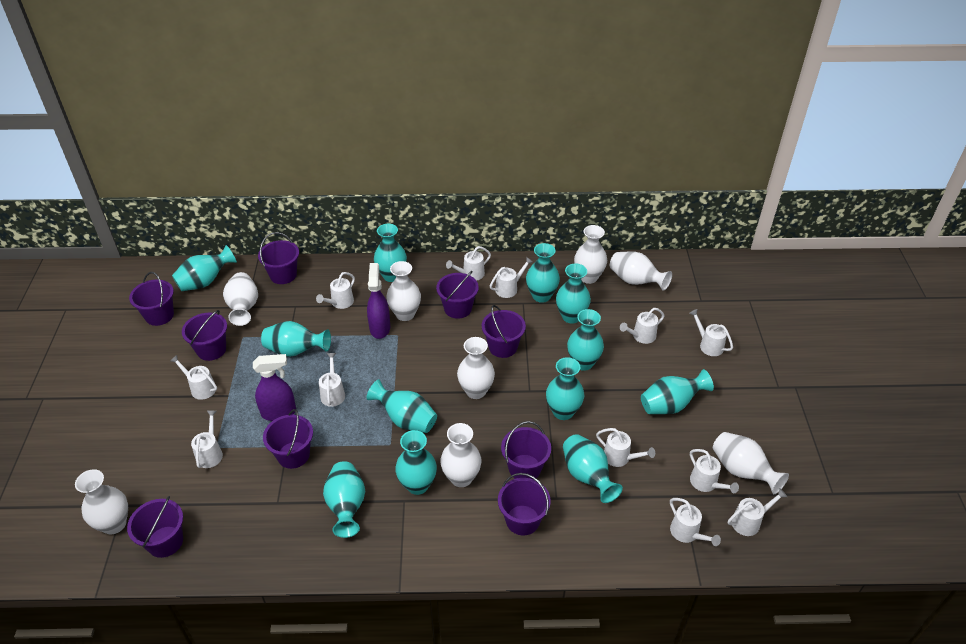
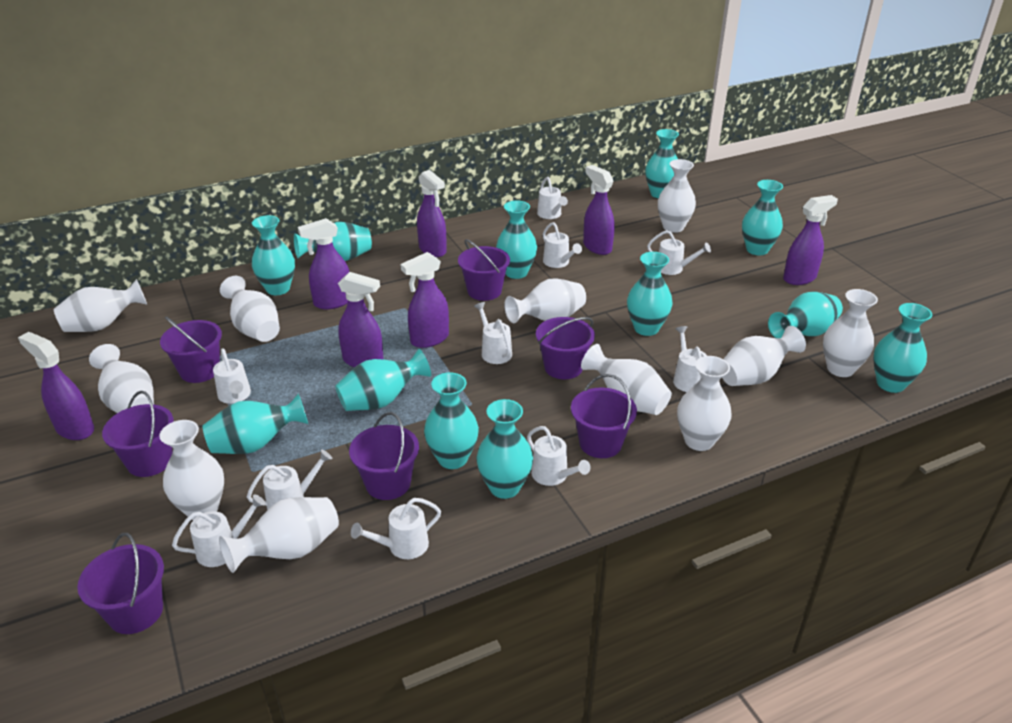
purple bucket: [127,496,183,558] [129,272,174,326] [182,310,227,361] [258,232,299,284] [263,409,313,469] [436,271,479,319] [482,305,526,358] [498,473,551,535] [501,421,551,479] = 9 -> [77,533,164,634] [102,391,174,477] [160,317,222,383] [349,412,419,500] [458,239,510,301] [536,317,595,379] [571,374,637,458] = 7
purple spray bottle: [253,354,296,421] [367,263,390,339] = 2 -> [18,332,94,440] [298,218,349,309] [338,272,384,368] [401,252,449,348] [417,170,447,257] [583,165,615,255] [783,195,838,285] = 7
white vase: [75,469,128,535] [223,272,258,326] [386,261,421,321] [440,423,481,487] [457,337,495,399] [574,225,607,284] [610,251,672,291] [713,432,789,494] = 8 -> [53,279,147,332] [89,344,154,413] [159,420,224,520] [219,497,339,573] [220,276,280,342] [504,278,586,323] [581,344,672,415] [658,159,696,233] [677,356,732,451] [722,326,806,386] [823,289,878,377] = 11
white watering can: [170,355,217,400] [191,411,223,468] [316,272,355,309] [319,353,345,407] [446,246,491,281] [490,257,533,298] [596,428,655,467] [620,308,665,344] [670,498,721,546] [689,309,733,356] [690,449,739,493] [728,489,787,536] = 12 -> [172,494,266,567] [213,348,251,404] [247,449,332,510] [351,498,441,559] [474,302,512,364] [527,426,591,486] [537,177,568,219] [543,222,582,268] [647,230,711,275] [673,326,707,392] = 10

